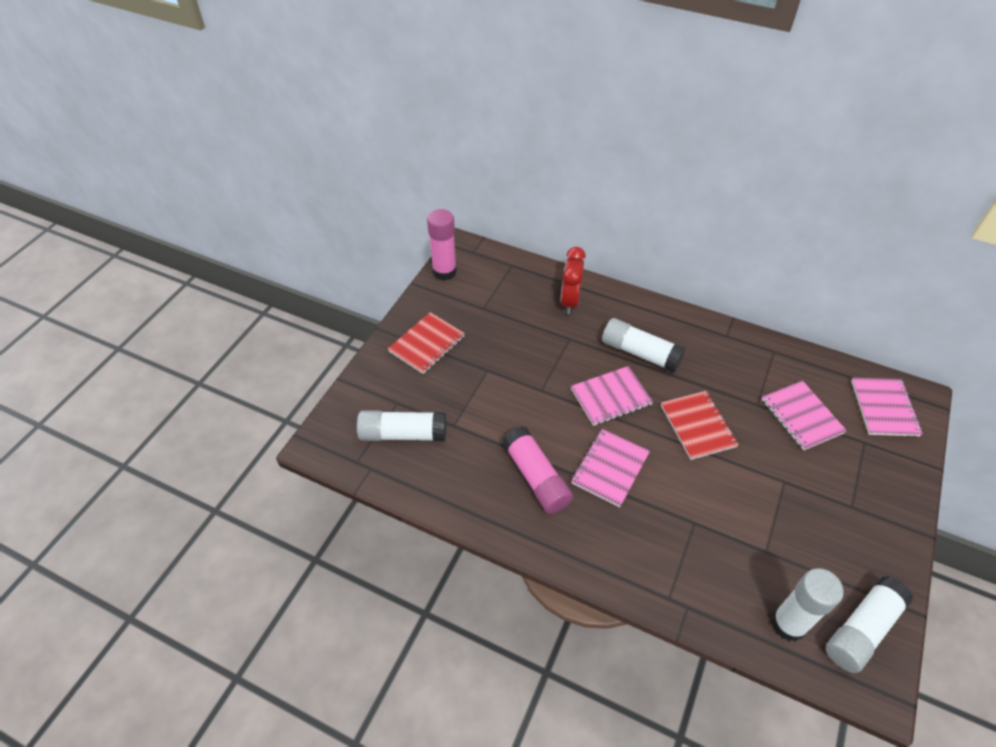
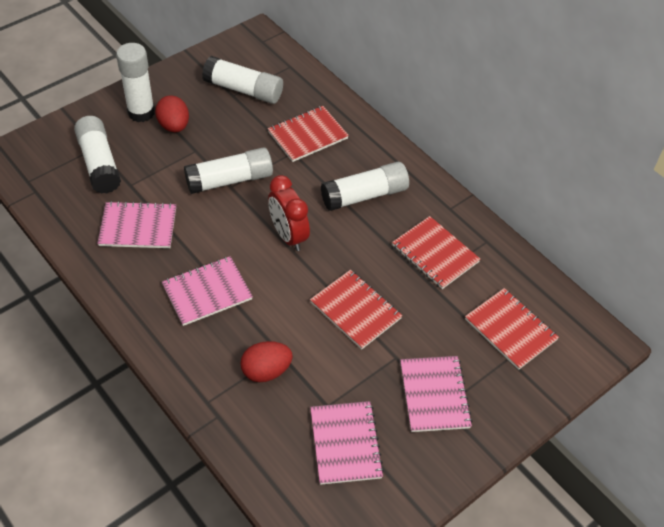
pink glue stick: [427,209,457,281] [502,426,573,514] = 2 -> none = 0
red egg: none = 0 -> [155,95,189,132] [240,341,293,382] = 2
red notebook: [388,312,465,374] [661,391,739,460] = 2 -> [268,106,349,162] [310,270,403,349] [392,216,480,289] [465,288,559,370] = 4
white glue stick: [357,410,446,441] [602,318,685,373] [771,568,844,642] [826,576,913,673] = 4 -> [74,116,121,194] [116,43,155,122] [184,147,273,194] [202,56,283,104] [321,162,409,211] = 5

